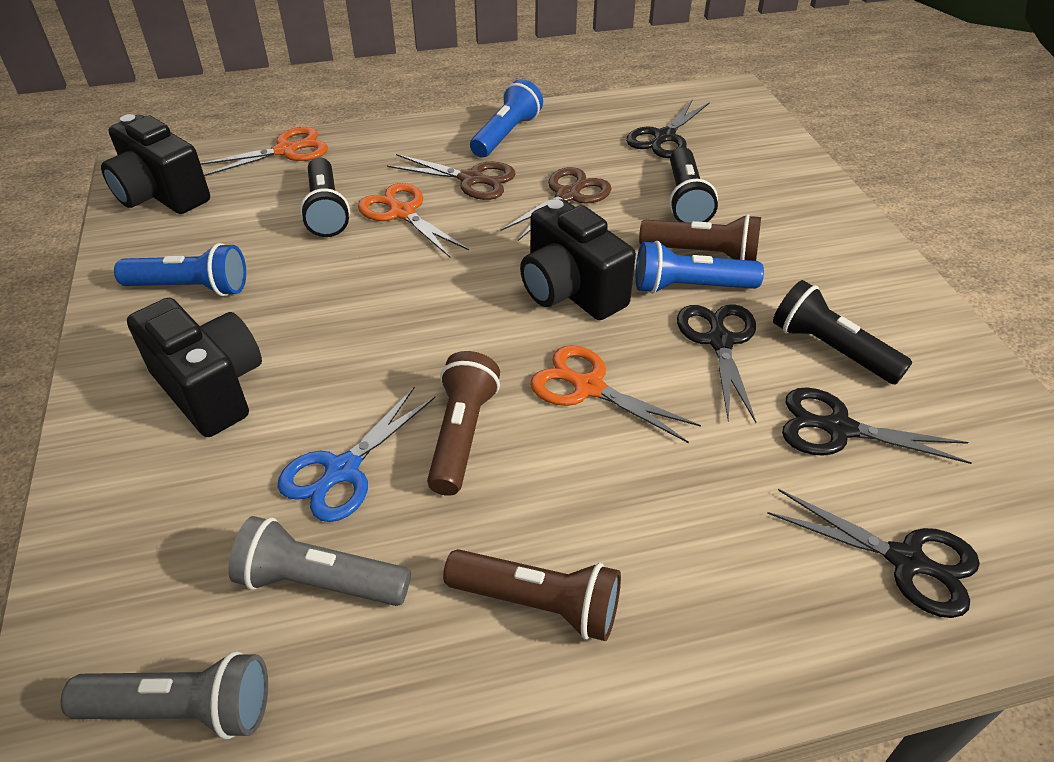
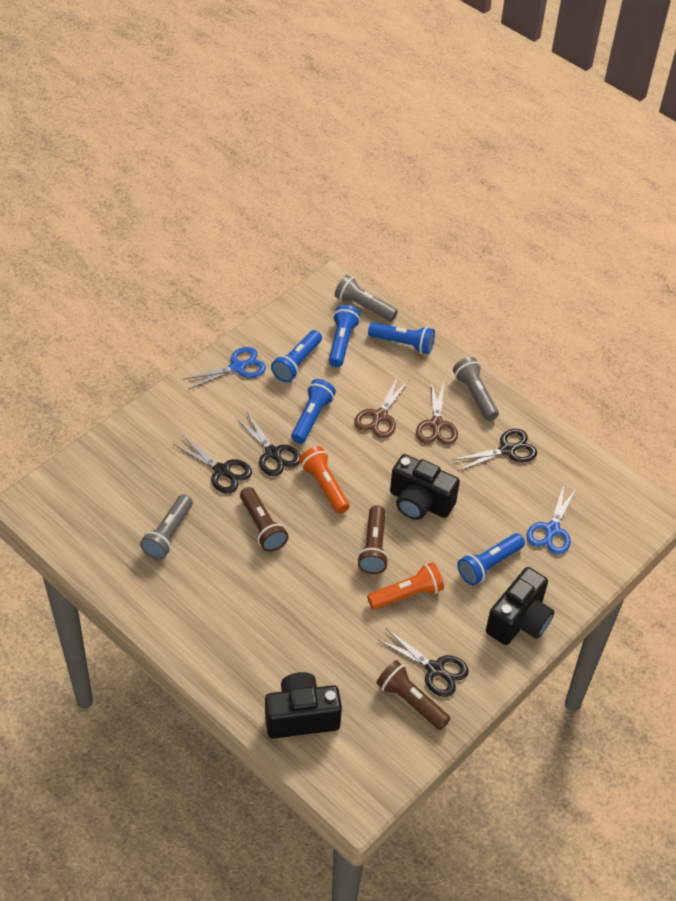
black flashlight: [300,157,350,237] [669,147,718,223] [773,280,912,385] = 3 -> none = 0
blue flashlight: [114,243,246,296] [470,79,543,158] [636,241,764,294] = 3 -> [271,330,322,382] [291,379,336,444] [329,305,360,367] [368,322,435,354] [457,533,525,585] = 5
blue scissors: [278,387,435,522] = 1 -> [183,347,266,389] [526,485,577,554] = 2
grey flashlight: [61,651,268,739] [228,516,411,606] = 2 -> [140,494,193,560] [335,275,398,321] [453,357,499,421] = 3
orange flashlight: none = 0 -> [299,446,350,514] [367,562,444,610] = 2
orange scissors: [200,127,328,176] [358,183,469,257] [530,345,701,443] = 3 -> none = 0

